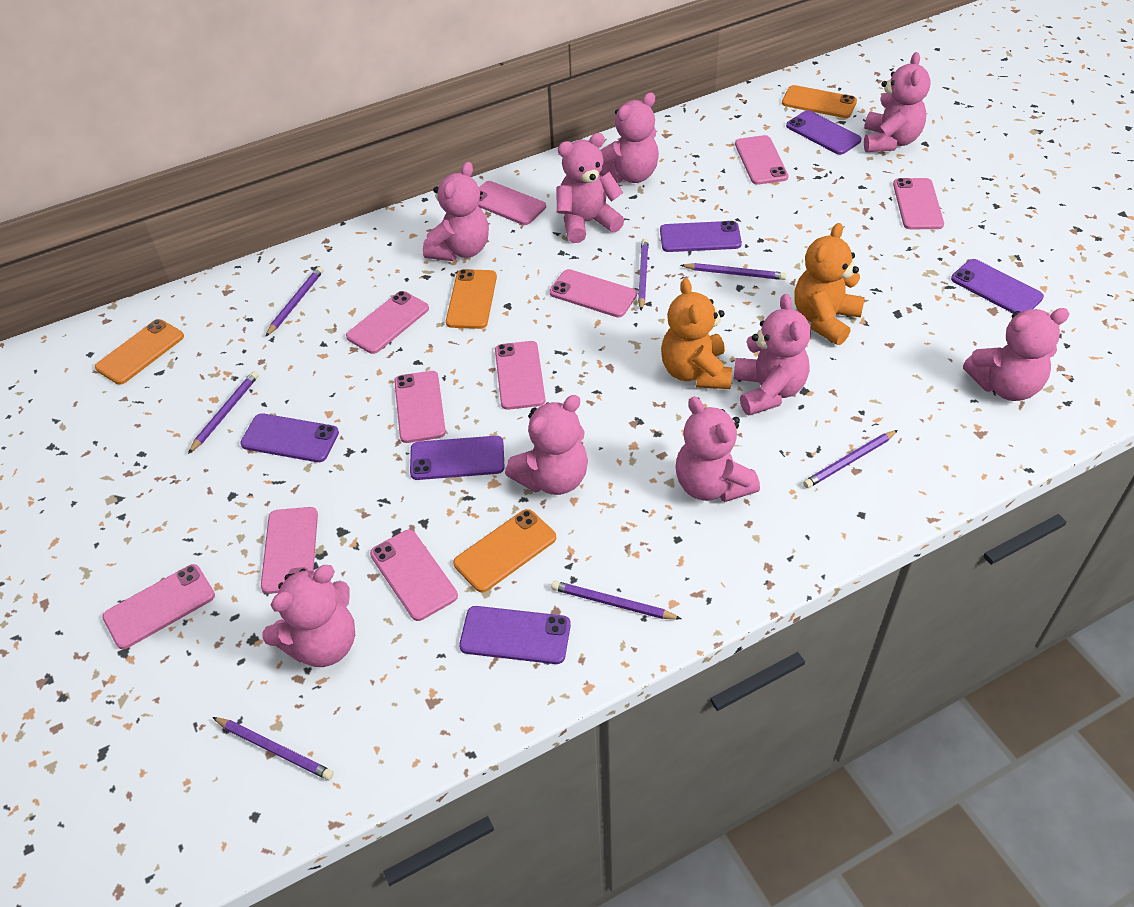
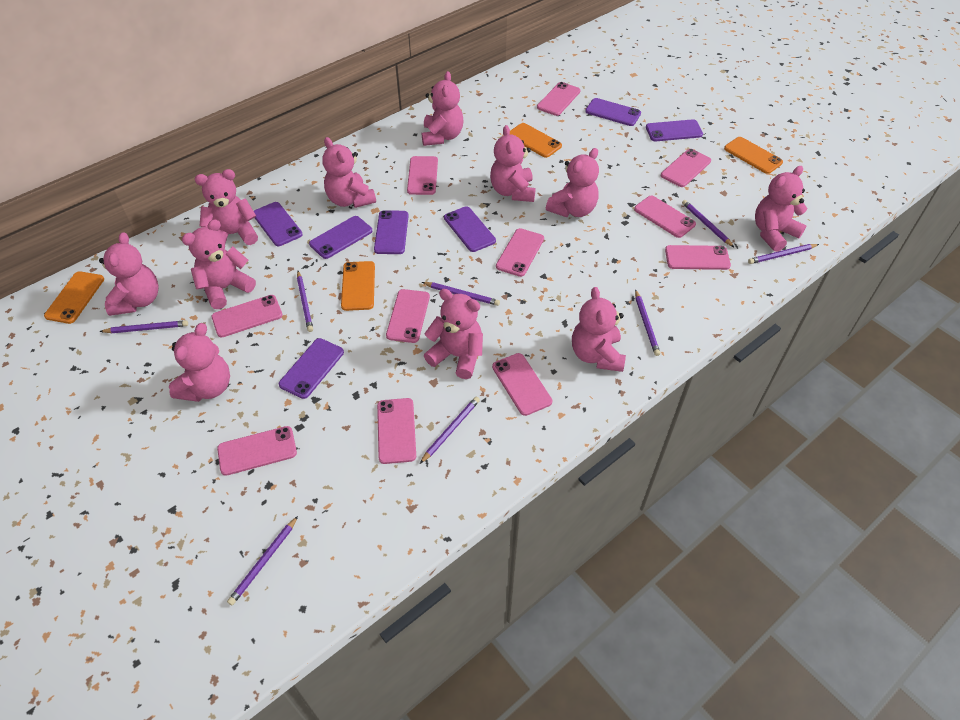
orange teddy bear: [661,278,732,389] [795,223,865,345] = 2 -> none = 0
pink phone: [102,564,215,649] [261,507,318,594] [346,291,429,354] [370,530,458,621] [394,371,446,443] [478,181,546,225] [495,341,545,410] [549,269,637,317] [735,135,788,185] [893,178,944,229] = 10 -> [212,295,283,337] [217,426,297,476] [377,398,416,464] [386,289,430,343] [407,156,438,195] [492,353,552,416] [496,228,544,277] [537,82,581,116] [634,196,696,238] [661,149,711,187] [665,245,731,270] = 11
pink teddy bear: [262,565,355,667] [423,162,489,261] [505,395,588,495] [556,133,624,243] [600,92,659,183] [676,397,760,502] [734,294,811,415] [864,52,931,152] [963,308,1069,401] = 9 -> [99,232,159,316] [169,323,230,402] [182,219,256,309] [195,169,258,245] [322,137,376,208] [422,71,464,146] [424,289,483,379] [490,125,536,202] [546,148,599,217] [572,287,626,372] [755,166,808,252] = 11
purple pencil: [188,371,259,454] [212,717,334,780] [265,267,323,337] [551,581,682,620] [638,239,649,310] [681,263,786,280] [803,430,898,488] = 7 -> [99,320,188,333] [227,516,298,605] [297,271,313,332] [420,396,480,464] [422,282,500,306] [635,289,660,356] [682,200,734,247] [748,244,819,264] = 8
purple phone: [240,413,339,462] [410,436,505,480] [459,606,571,664] [660,221,742,252] [786,110,862,155] [951,259,1044,314] = 6 -> [254,202,303,246] [279,338,344,399] [309,216,372,259] [374,210,409,254] [444,206,496,252] [585,98,641,126] [646,119,703,141] = 7

